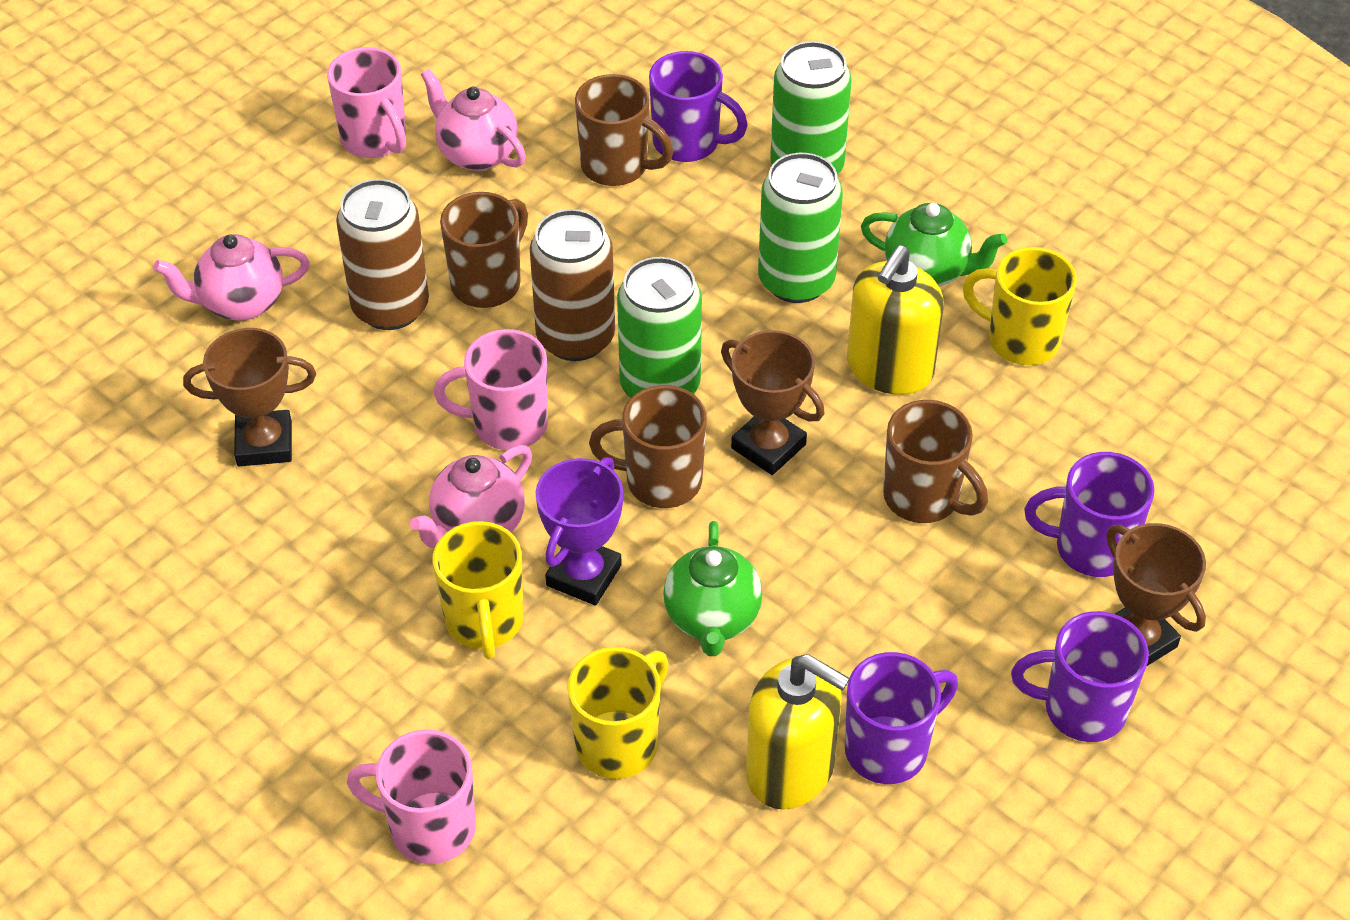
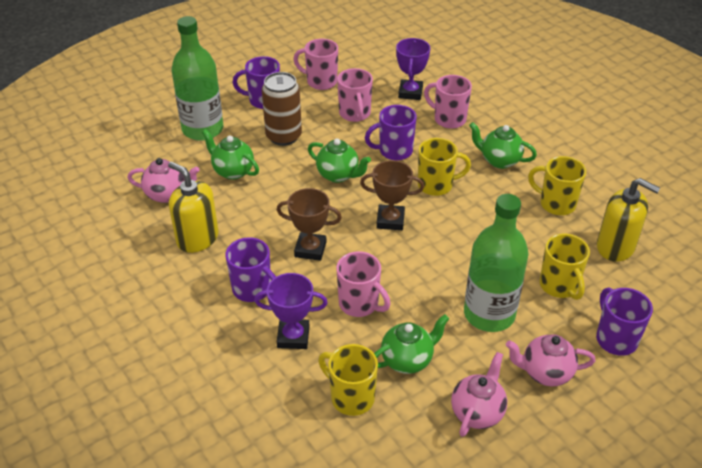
brown can: [336,179,429,330] [530,209,615,361] = 2 -> [262,72,302,146] = 1
brown mug: [440,192,528,308] [575,74,673,186] [589,385,707,508] [883,400,988,523] = 4 -> none = 0
brown trophy: [183,328,316,466] [721,330,824,475] [1106,523,1206,666] = 3 -> [277,188,342,261] [360,160,424,230] = 2
green bottle: none = 0 -> [171,16,224,141] [464,194,528,332] = 2
green can: [617,257,702,398] [758,153,843,303] [770,41,852,175] = 3 -> none = 0
green teapot: [663,521,762,656] [861,203,1007,287] = 2 -> [202,129,259,180] [308,138,371,183] [374,314,449,374] [469,122,537,169] = 4
pink mug: [327,47,406,158] [347,729,476,864] [434,329,548,450] = 3 -> [293,39,338,90] [336,251,391,317] [337,68,373,122] [424,75,472,129] = 4
purple trophy: [536,457,623,605] = 1 -> [254,273,328,349] [396,38,430,100] = 2
yellow mug: [432,521,524,659] [567,647,669,779] [963,247,1077,365] = 3 -> [318,344,378,416] [418,138,471,196] [528,156,586,215] [539,234,590,300] = 4

